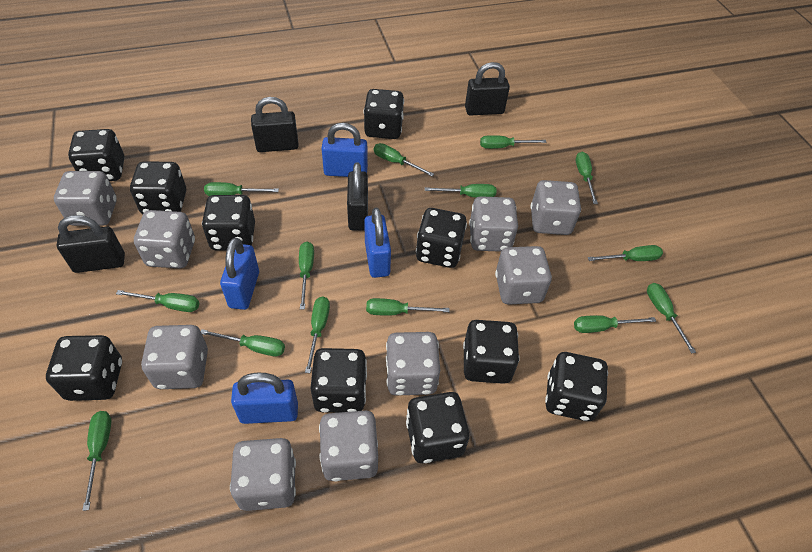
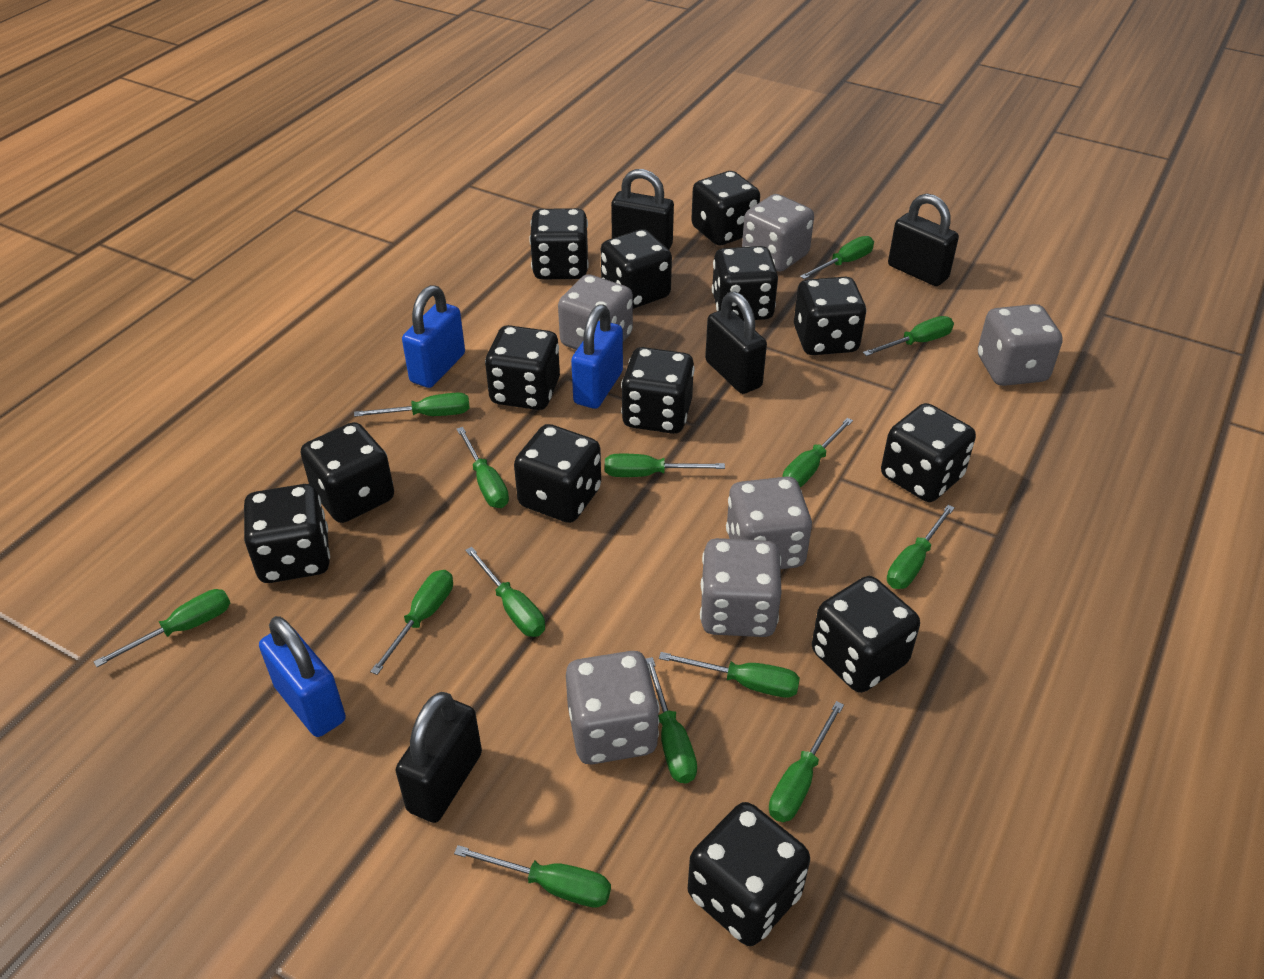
black dice: [46,335,122,401] [68,129,124,181] [130,161,186,214] [202,195,255,250] [310,348,367,413] [364,89,404,139] [406,392,470,463] [416,208,467,268] [463,320,520,384] [545,352,608,421] = 10 -> [244,484,330,583] [301,422,394,523] [485,325,560,410] [514,424,601,523] [529,208,589,279] [601,229,672,309] [621,347,695,434] [688,802,810,946] [691,171,760,245] [712,246,778,320] [794,277,866,355] [812,576,920,693] [881,403,976,502] = 13
blue padlock: [220,238,259,310] [231,372,298,424] [321,123,368,177] [364,208,391,278] = 4 -> [259,616,346,737] [402,285,465,388] [571,304,623,409] = 3
grey dice: [54,171,117,226] [134,210,195,268] [141,325,208,389] [230,438,296,511] [319,411,378,481] [386,332,440,396] [469,196,518,252] [495,246,552,305] [530,180,581,235] = 9 -> [558,274,633,350] [566,651,660,764] [700,538,781,637] [726,477,812,569] [742,194,814,272] [978,304,1063,386] = 6

